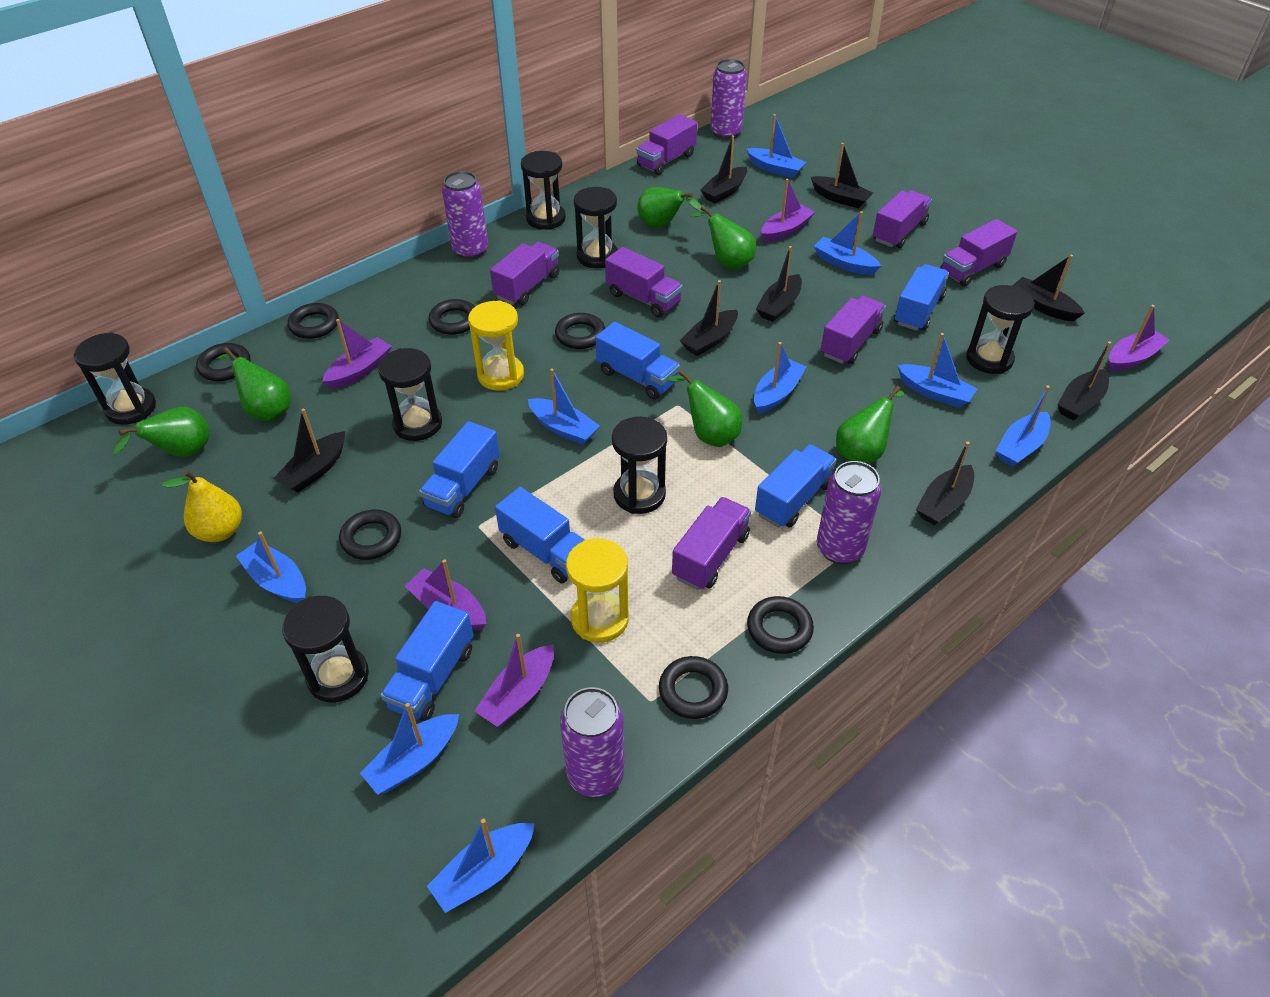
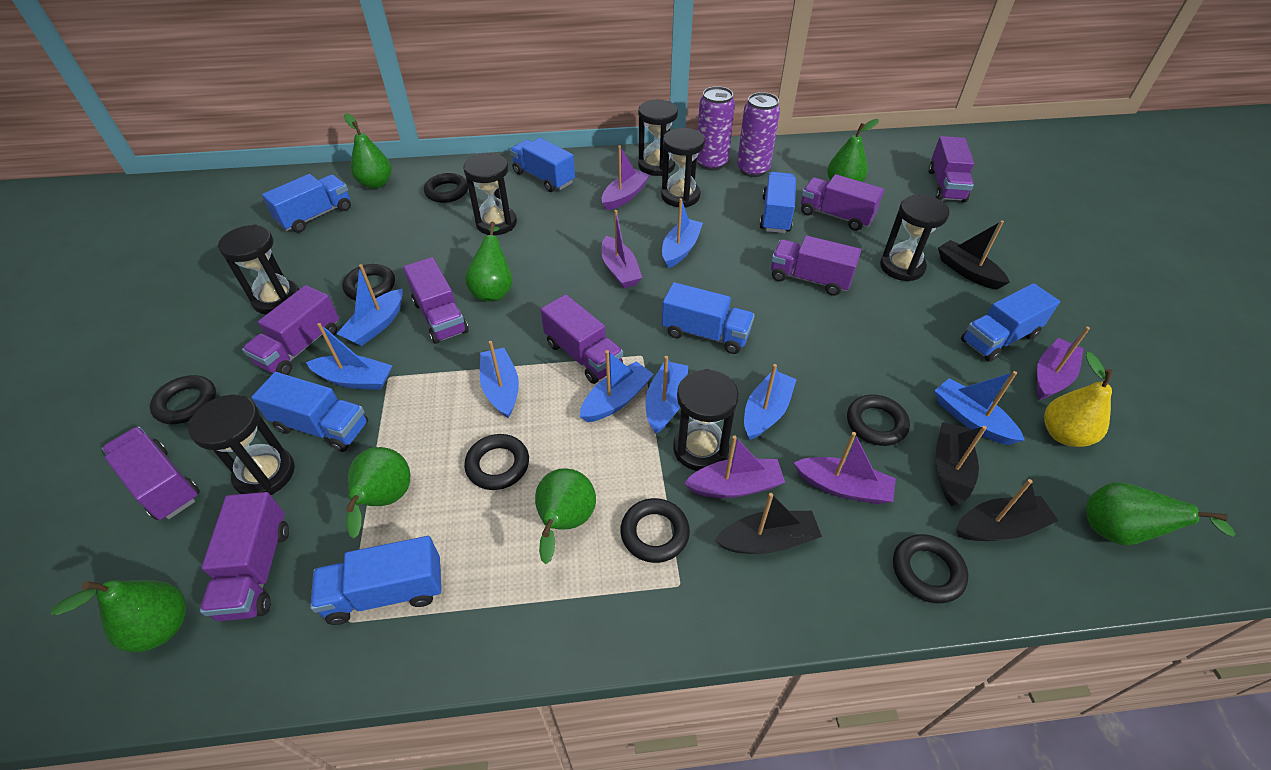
black boat: [273,409,345,492] [680,280,738,356] [700,135,747,203] [756,246,802,322] [811,143,873,209] [916,441,974,525] [1012,254,1085,321] [1057,341,1111,421] = 8 -> [715,493,822,554] [935,422,987,506] [938,220,1010,290] [956,479,1059,541] = 4
blue boat: [236,531,306,603] [360,703,459,795] [427,818,535,913] [528,369,600,445] [746,114,806,178] [754,342,806,414] [814,211,881,275] [897,333,977,408] [996,386,1051,467] = 9 -> [306,323,392,390] [337,264,403,346] [480,341,519,418] [580,350,654,422] [645,356,688,434] [662,198,703,268] [744,364,797,440] [934,371,1025,445] = 8
blue truck: [380,601,474,722] [419,421,500,518] [495,487,585,583] [595,322,680,399] [755,444,837,528] [894,264,949,331] = 6 -> [251,372,368,452] [262,174,351,233] [310,536,442,625] [510,138,575,192] [662,282,755,354] [759,172,796,233] [961,283,1060,362] = 7
green pear: [112,407,210,457] [218,347,291,421] [637,187,703,228] [666,370,742,447] [690,206,756,270] [836,386,904,464] = 6 -> [51,580,186,652] [344,113,392,189] [346,447,410,538] [465,222,512,301] [535,468,596,564] [827,119,879,182] [1086,482,1235,545] = 7
purple can: [442,171,488,259] [560,687,625,797] [711,59,747,139] [817,461,881,564] = 4 -> [696,86,735,171] [737,92,780,177] = 2
purple truck: [490,242,560,305] [605,247,683,317] [636,114,697,175] [672,497,751,590] [821,296,886,364] [873,191,932,248] [940,219,1017,287] = 7 -> [102,427,200,520] [200,492,289,621] [242,285,339,375] [403,257,469,344] [541,294,623,384] [771,236,861,296] [801,174,884,231] [928,136,974,202] = 8
yellow hourglass: [468,300,524,391] [566,539,629,643] = 2 -> none = 0

